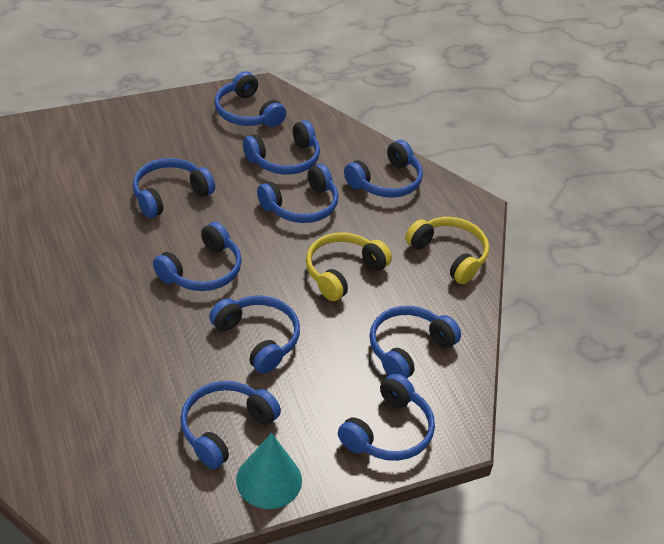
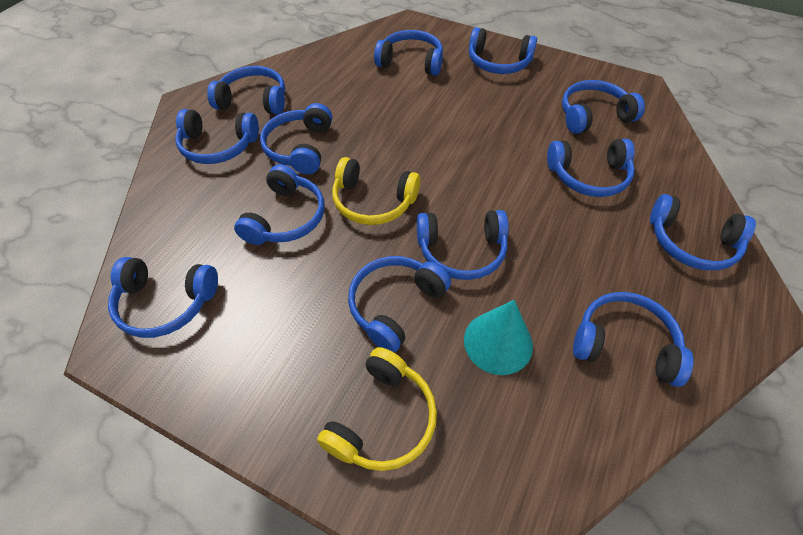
blue headphones: [133,158,215,218] [153,222,242,291] [180,381,281,469] [209,295,300,374] [214,71,286,127] [243,120,320,175] [257,164,339,223] [338,373,435,461] [344,140,423,198] [370,306,461,378] = 10 -> [108,257,218,338] [175,109,259,164] [207,66,285,115] [234,164,324,245] [260,103,332,174] [348,256,451,352] [374,30,443,76] [417,210,509,280] [469,27,537,74] [547,139,635,197] [562,80,645,134] [573,292,694,387] [650,194,756,270] = 13

